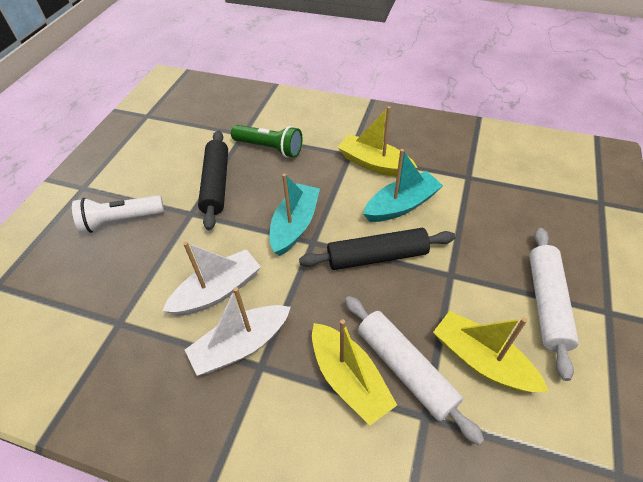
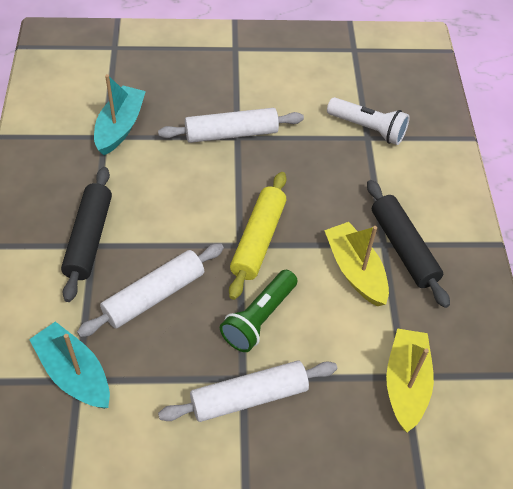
white boat: [162,241,261,316] [185,287,291,376] = 2 -> none = 0
white rolling pin: [345,296,484,445] [529,228,579,381] = 2 -> [77,243,224,337] [158,108,304,143] [158,360,337,422] = 3
yellow boat: [312,319,397,426] [338,106,418,177] [433,311,549,392] = 3 -> [324,222,389,306] [386,328,434,433] = 2
yellow rolling pin: none = 0 -> [229,172,286,300] = 1

